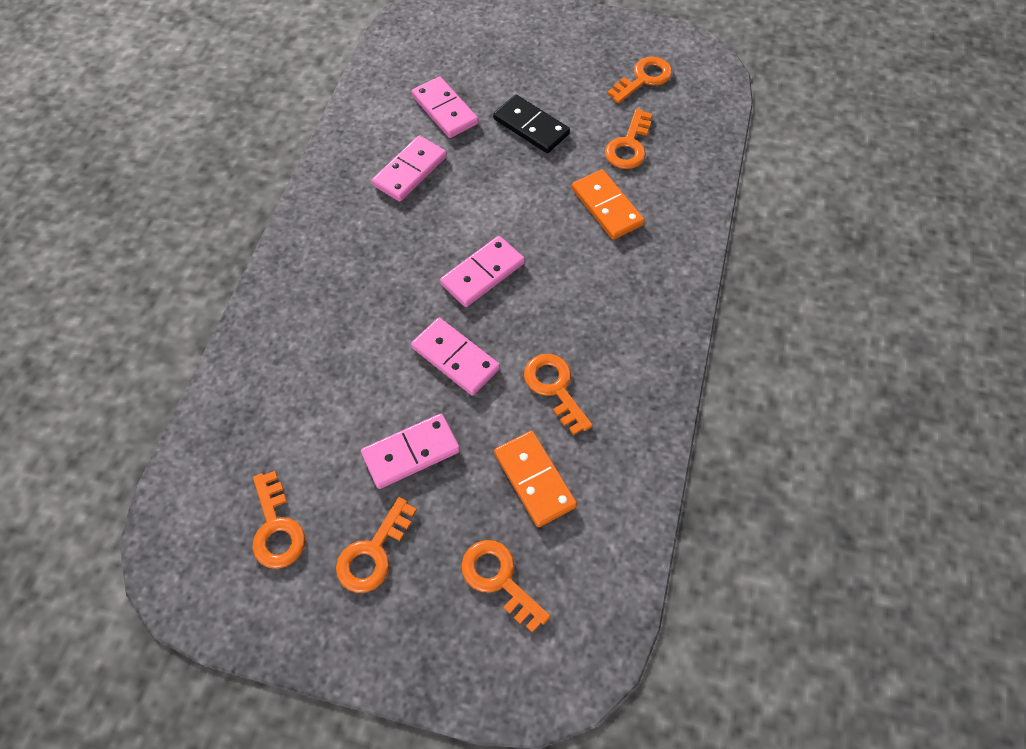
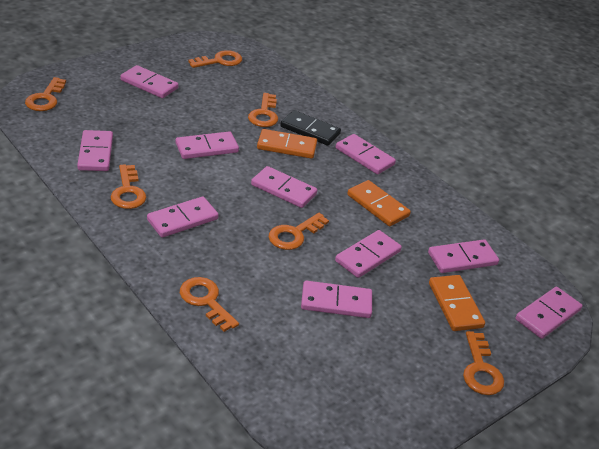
orange domino: [494,431,577,527] [572,169,645,240] = 2 -> [257,129,317,159] [347,180,411,226] [429,275,485,331] = 3
orange key: [252,471,305,569] [336,497,417,593] [461,540,550,633] [524,354,592,435] [605,109,652,169] [607,57,672,104] = 6 -> [25,77,66,111] [111,165,146,209] [180,277,239,332] [188,50,242,68] [248,93,278,127] [269,213,329,250] [463,331,504,395] = 7
pink domino: [361,414,460,489] [372,135,447,202] [411,76,478,138] [411,318,500,396] [440,236,525,307] = 5 -> [77,130,113,171] [120,65,178,98] [147,196,219,237] [176,131,239,159] [251,166,317,208] [301,281,372,318] [335,230,402,278] [336,134,396,174] [428,239,499,273] [515,287,583,339] = 10

